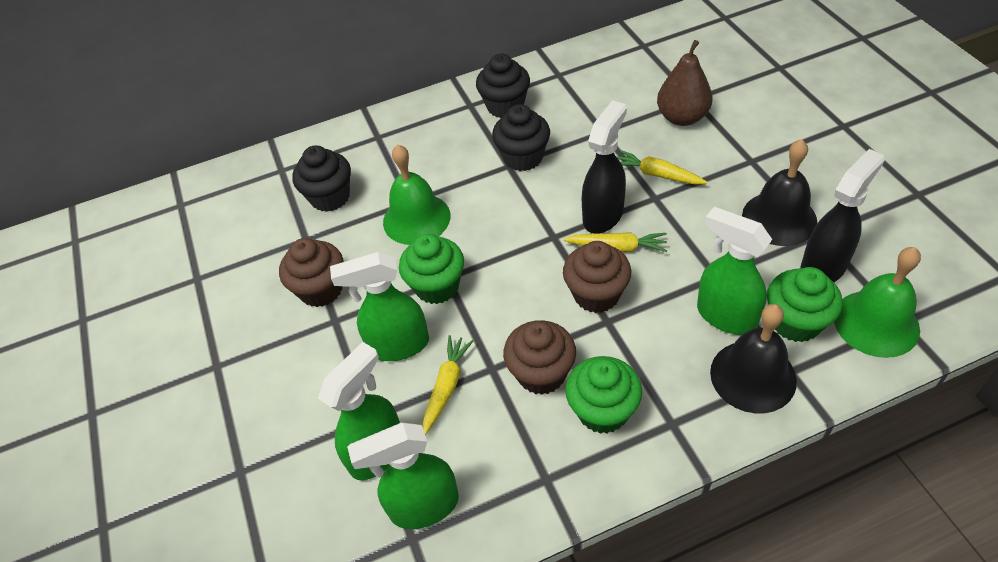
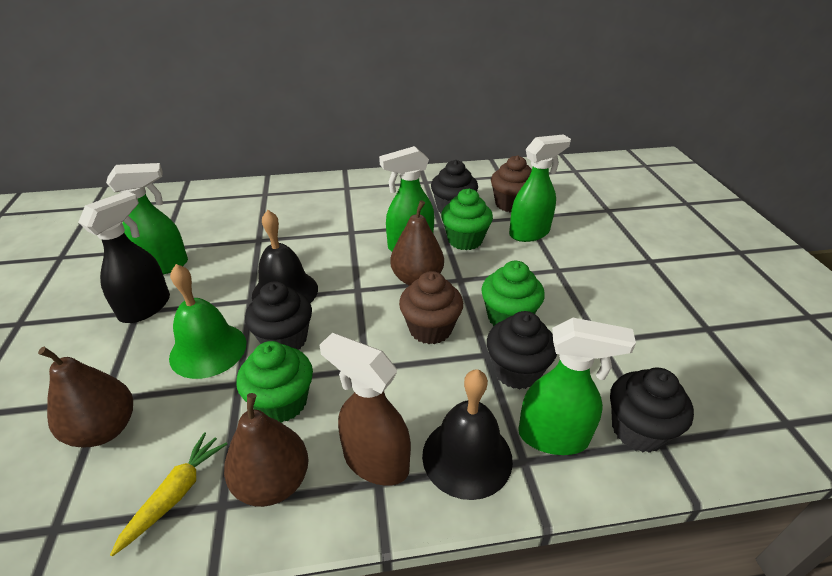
black cupcake: [292,145,351,212] [476,53,530,118] [492,104,550,171] = 3 -> [245,281,312,350] [431,160,478,214] [487,311,557,389] [610,367,694,453] = 4
black spray bottle: [582,100,627,234] [800,149,885,282] = 2 -> [78,191,170,323] = 1
brown cupcake: [279,238,343,307] [503,320,576,395] [563,241,631,313] = 3 -> [399,271,463,344] [491,155,532,212] = 2
brown pear: [657,40,712,126] = 1 -> [38,347,133,447] [224,393,308,507] [390,200,444,286] = 3
brown spray bottle: none = 0 -> [319,333,411,486] = 1
green bell: [383,144,451,245] [834,247,921,358] = 2 -> [169,264,246,379] = 1
yellow carrot: [423,335,474,435] [564,232,667,252] [616,150,707,185] = 3 -> [110,432,227,556] = 1

